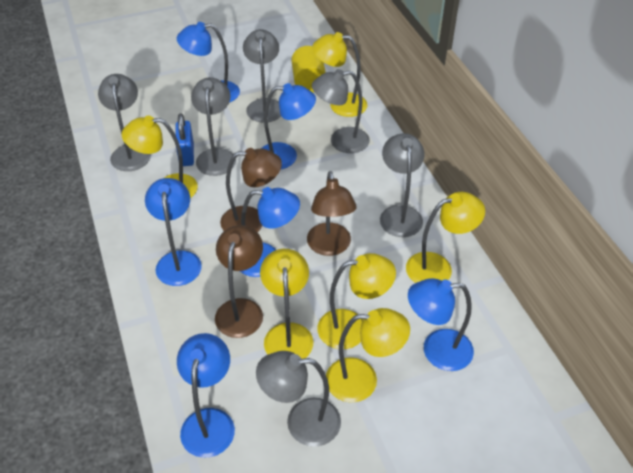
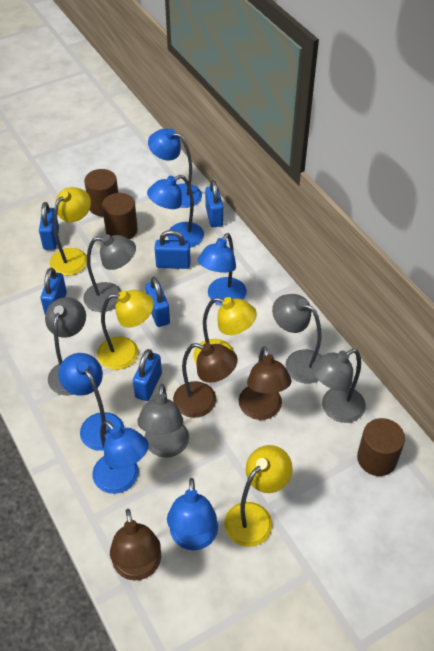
blue padlock: [176,114,194,166] = 1 -> [39,202,59,250] [40,268,67,314] [133,349,162,401] [145,277,170,327] [155,230,191,269] [205,180,223,227] = 6
brown cylinder: none = 0 -> [84,169,118,216] [102,193,138,239] [357,418,405,476] = 3
grey lamp: [98,74,151,171] [191,77,236,176] [243,29,281,123] [256,351,341,447] [312,69,370,153] [380,133,424,237] = 6 -> [45,297,86,395] [84,234,136,312] [137,384,189,458] [272,294,322,384] [312,349,366,423] = 5
yellow cylinder: [291,46,326,93] = 1 -> none = 0
yellow lamp: [122,116,198,198] [260,249,313,359] [312,32,367,117] [317,253,396,349] [326,308,410,403] [406,192,485,283] = 6 -> [50,187,91,276] [97,290,154,370] [193,297,257,363] [224,445,293,547] = 4

